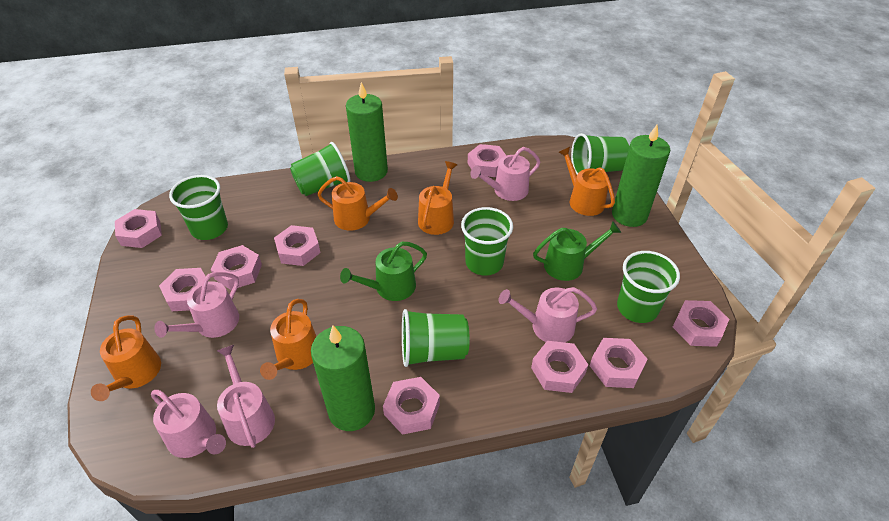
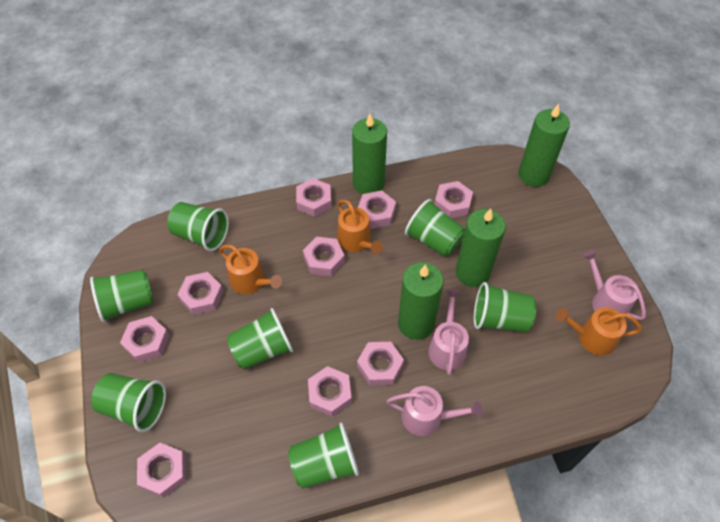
green candle: [311,325,375,431] [346,82,388,182] [612,125,670,227] = 3 -> [352,114,387,194] [398,262,444,340] [456,208,506,287] [518,104,570,187] = 4
green cup: [169,175,228,240] [290,142,351,196] [402,309,470,367] [461,207,513,276] [571,133,629,174] [617,251,680,323] = 6 -> [90,270,154,323] [91,373,166,432] [167,202,229,251] [227,308,293,370] [288,422,359,489] [405,199,465,257] [474,282,536,332] = 7
green watering can: [340,241,427,301] [533,221,621,281] = 2 -> none = 0
orange watering can: [91,316,161,401] [260,299,316,380] [317,176,398,231] [418,161,457,235] [558,147,615,216] = 5 -> [219,244,282,294] [337,200,383,254] [556,307,642,355] = 3
pink watering can: [151,390,226,458] [154,272,239,338] [217,345,275,448] [470,147,540,201] [499,287,597,343] = 5 -> [387,386,482,436] [428,289,469,375] [583,250,646,320] = 3

